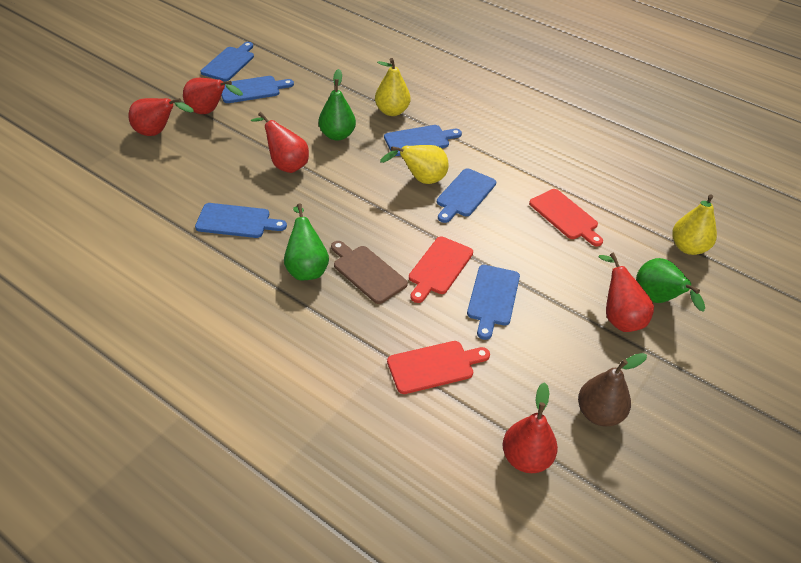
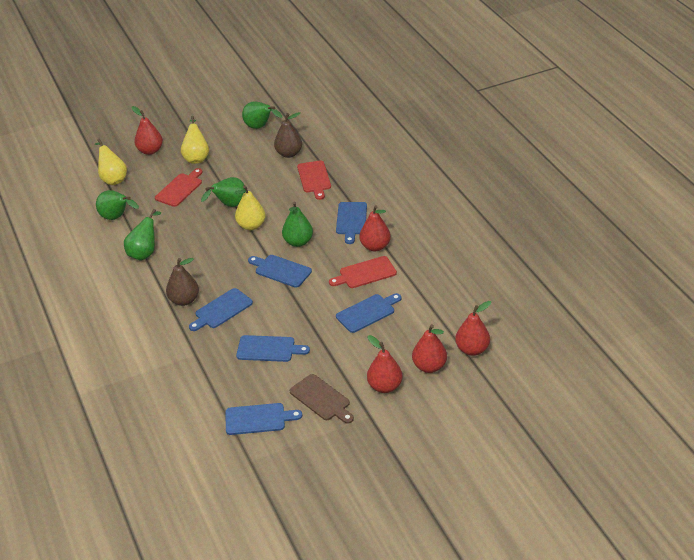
brown pear: [578,353,647,426] = 1 -> [166,258,199,306] [274,112,302,158] = 2
green pear: [284,203,329,281] [318,69,356,141] [636,258,705,312] = 3 -> [96,190,139,220] [124,209,161,261] [201,177,245,207] [242,101,282,129] [282,202,313,247] = 5

